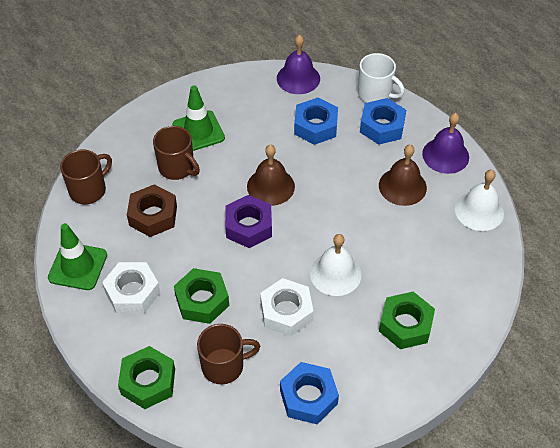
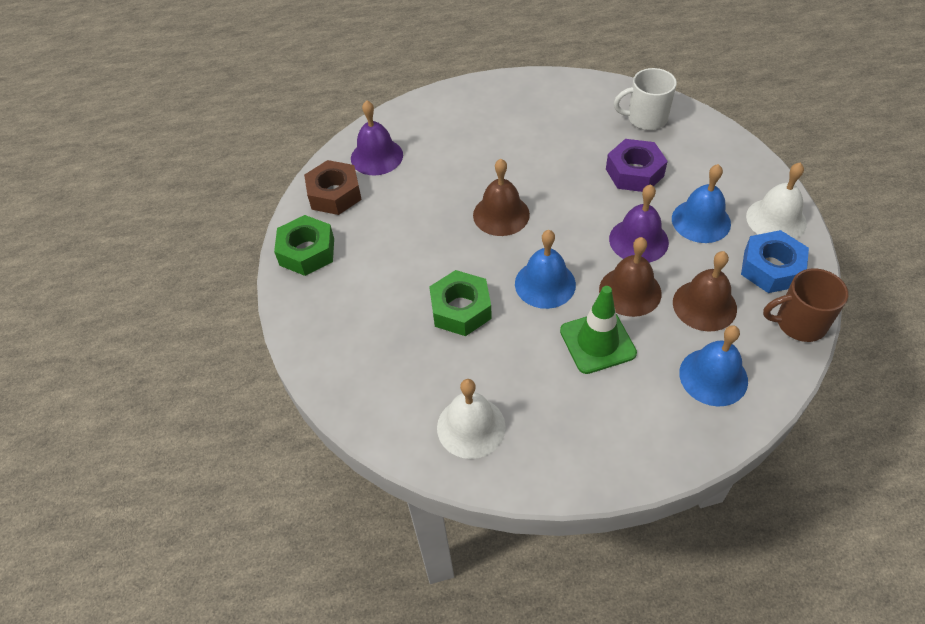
blue bell: none = 0 -> [515,230,576,309] [672,164,731,243] [679,325,748,407] = 3
blue nut: [280,362,339,424] [294,98,338,145] [360,98,406,145] = 3 -> [741,230,809,293] = 1
brown bell: [247,145,295,206] [379,145,427,206] = 2 -> [473,159,530,236] [599,237,661,317] [673,251,737,332] = 3
brown mug: [60,150,112,204] [153,126,200,180] [197,324,260,384] = 3 -> [763,269,848,342] = 1
green nut: [118,346,175,409] [174,268,229,324] [379,292,435,349] = 3 -> [274,215,334,276] [429,270,492,336] = 2
green traffic cone: [48,223,107,290] [172,85,225,151] = 2 -> [560,286,637,374] = 1
white nut: [102,262,160,314] [260,278,313,336] = 2 -> none = 0

